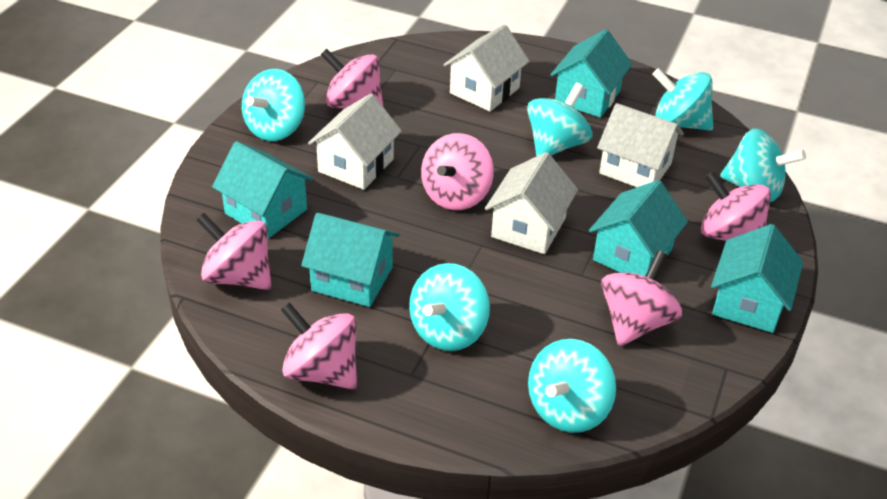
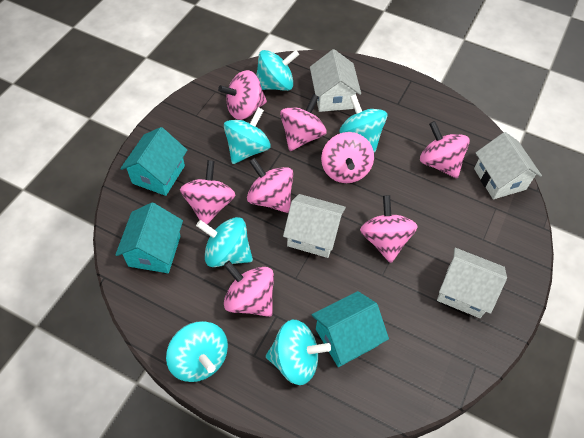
pink spinning top: [196,213,272,290] [281,302,357,390] [321,49,383,108] [421,133,494,210] [601,250,682,346] [701,171,771,241] = 6 -> [180,160,235,224] [218,70,267,120] [224,261,274,317] [247,158,294,213] [280,94,326,151] [321,132,374,183] [360,195,418,263] [420,121,470,178] = 8
turquoise house: [212,141,313,239] [301,213,400,307] [550,29,632,118] [589,180,688,276] [711,224,803,333] = 5 -> [115,203,183,273] [120,127,187,196] [312,291,389,367] = 3

